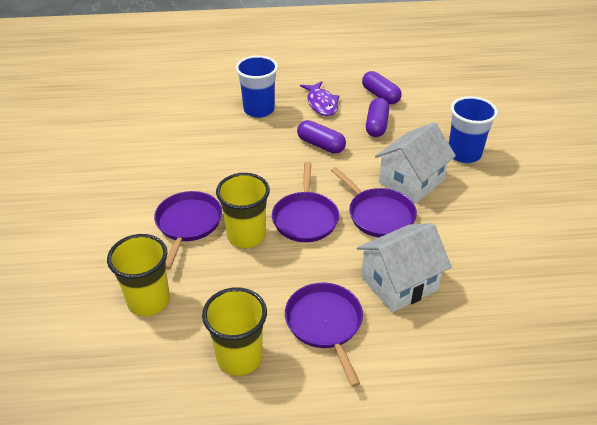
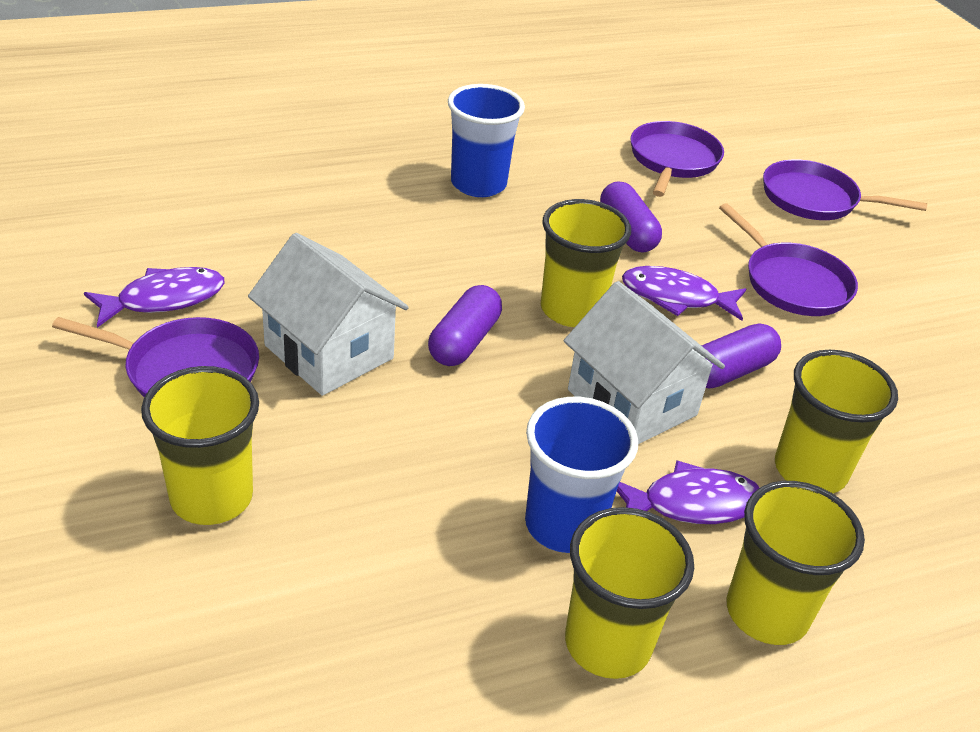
purple fish: [300,81,339,116] = 1 -> [84,267,225,328] [617,461,760,524] [622,266,746,321] = 3
yellow cup: [107,234,170,316] [202,287,267,376] [216,173,270,248] = 3 -> [141,366,259,525] [541,199,631,327] [565,507,694,679] [727,481,865,645] [775,350,898,493] = 5

